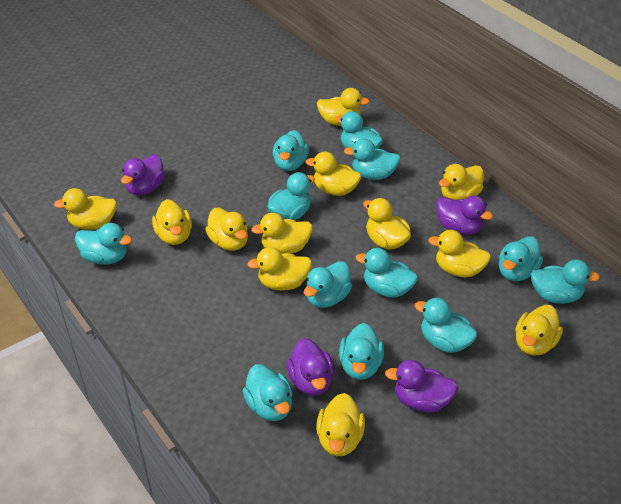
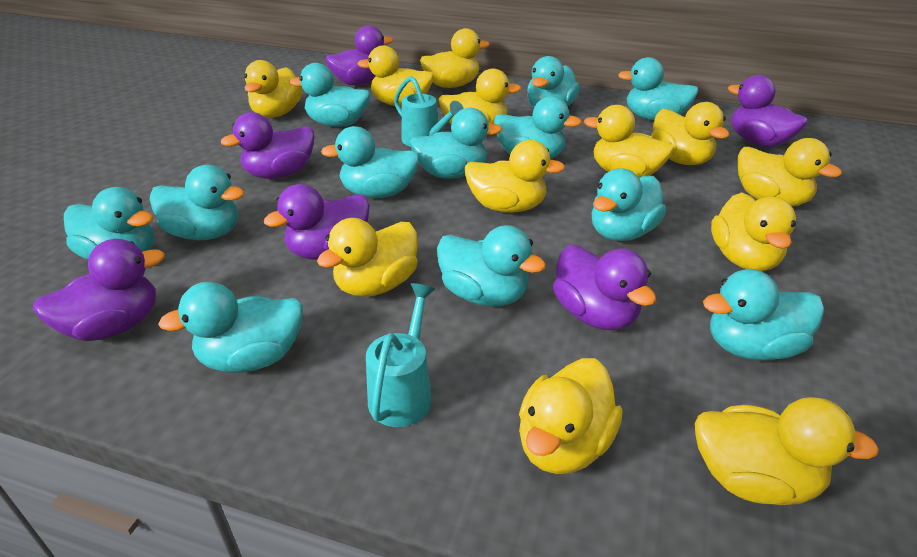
purple duck: [121,154,165,195] [287,338,334,396] [385,360,458,413] [436,195,493,235] = 4 -> [32,239,165,341] [221,112,315,179] [264,184,370,259] [325,25,393,85] [553,245,656,330] [728,75,808,147] = 6
turquoise watering can: none = 0 -> [366,283,435,427] [394,76,464,147] = 2

